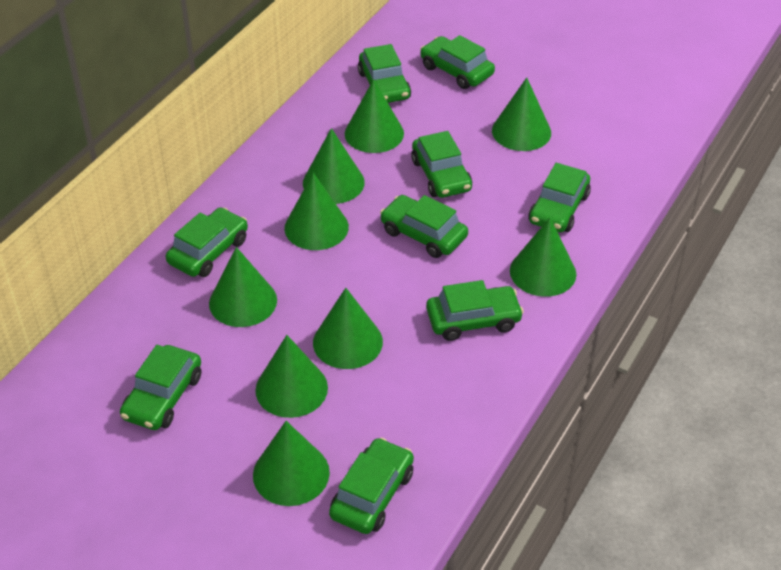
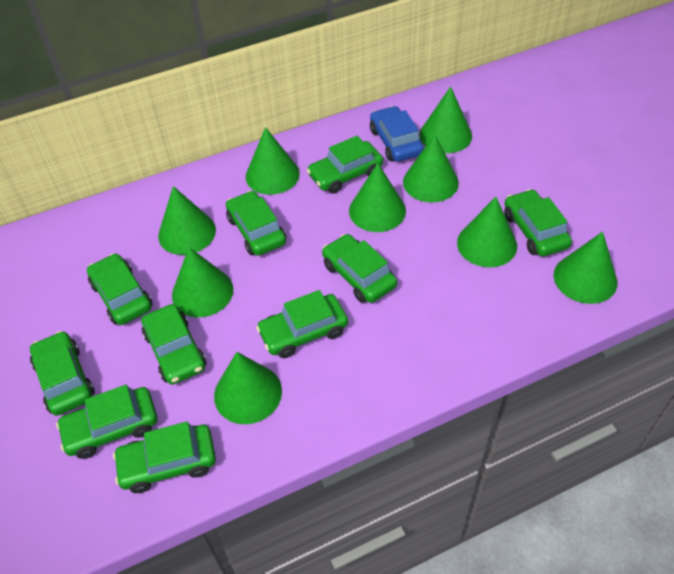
blue car: none = 0 -> [370,106,424,162] = 1
green car: [120,345,201,430] [166,207,248,277] [329,437,414,534] [358,44,411,103] [380,195,468,258] [411,131,472,198] [420,35,495,89] [426,280,524,341] [528,163,591,232] = 9 -> [30,331,95,416] [56,385,157,459] [87,253,153,325] [113,421,216,493] [141,304,206,385] [226,191,286,256] [256,290,348,358] [307,136,383,194] [322,234,397,303] [504,189,572,257] = 10

